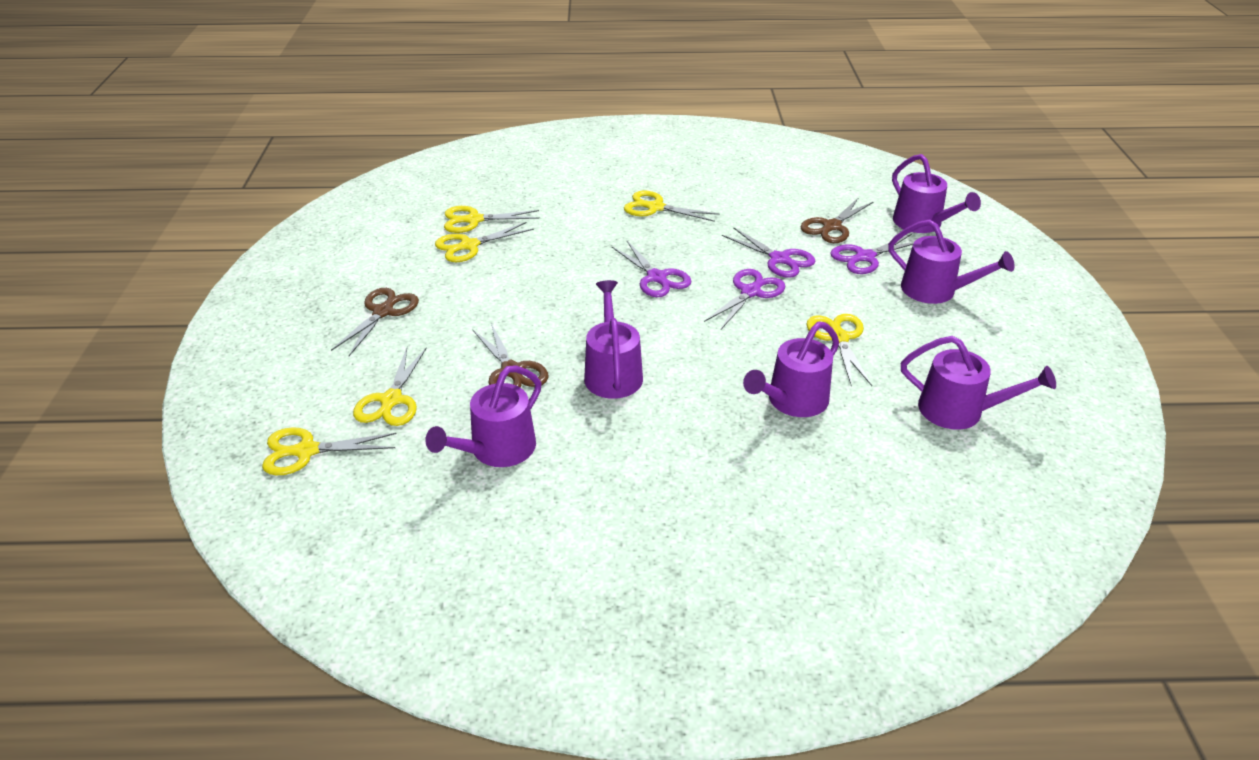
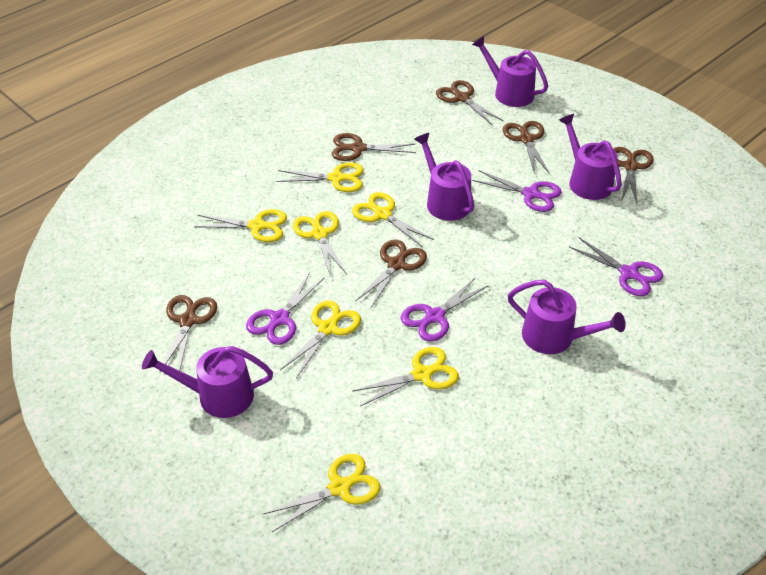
brown scissors: [331,288,419,356] [472,323,549,388] [800,197,873,243] = 3 -> [160,295,217,372] [332,133,416,161] [356,240,427,308] [436,80,503,126] [503,121,550,174] [613,147,654,203] = 6
purple watering can: [425,365,542,467] [584,280,643,399] [743,322,839,417] [888,219,1014,304] [892,154,981,233] [901,336,1056,430] = 6 -> [142,346,273,418] [414,133,474,221] [472,36,548,107] [508,280,626,354] [559,114,622,200] = 5
yellow scissors: [262,427,397,475] [353,347,427,426] [435,222,534,262] [444,206,540,233] [624,191,720,222] [806,314,872,386] = 6 -> [194,209,287,242] [262,454,381,532] [277,162,364,192] [280,300,361,378] [293,211,347,275] [352,192,434,247] [353,347,459,406] = 7

